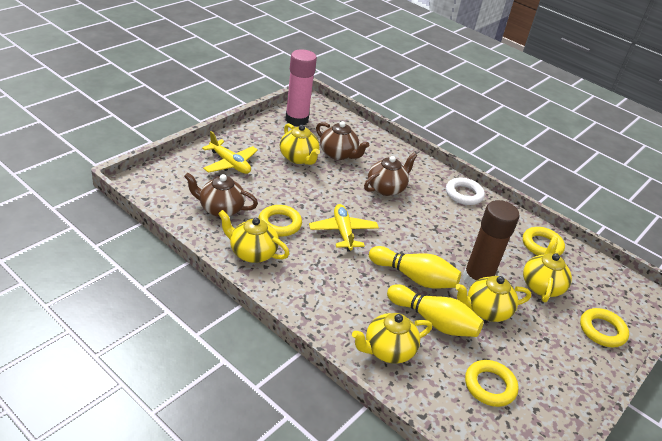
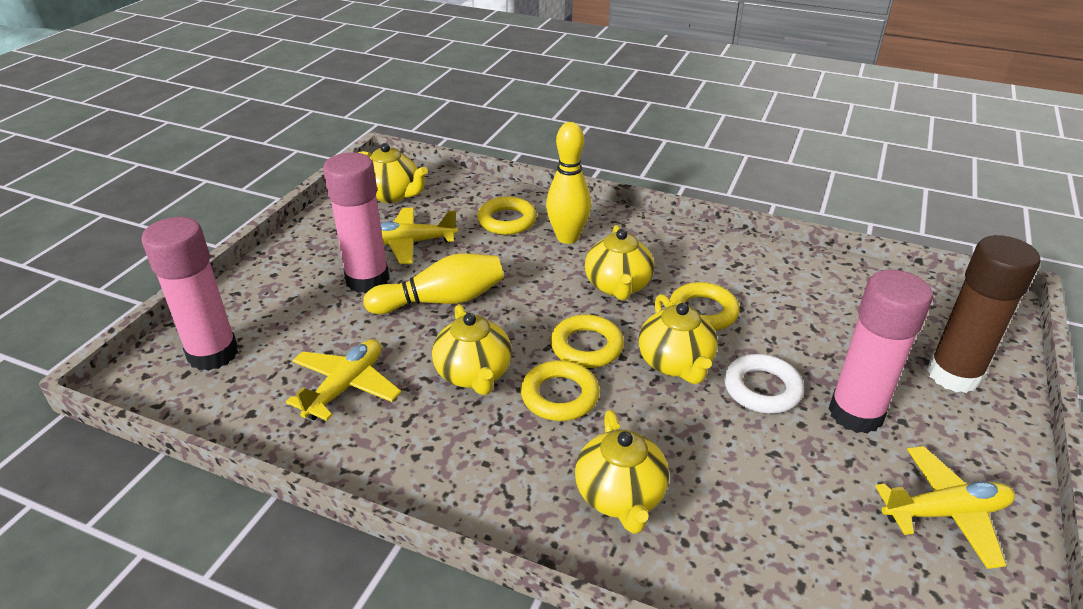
brown teapot: [184,173,258,218] [316,121,369,160] [364,152,417,196] = 3 -> none = 0
pink glue stick: [285,49,317,127] = 1 -> [141,217,238,371] [323,152,390,293] [828,270,933,434] = 3
yellow plane: [202,131,258,174] [309,204,379,252] = 2 -> [286,339,401,421] [380,207,458,264] [875,446,1015,569] = 3

